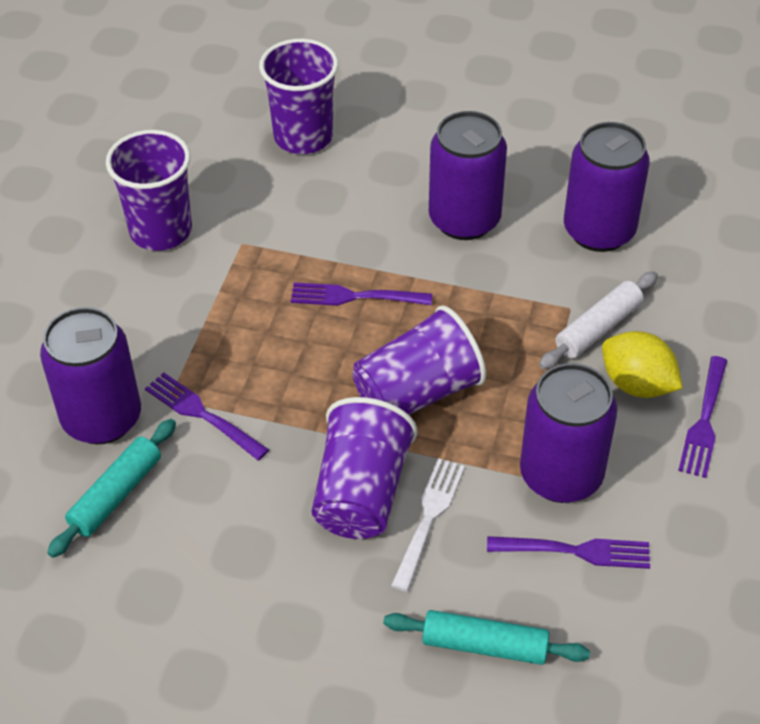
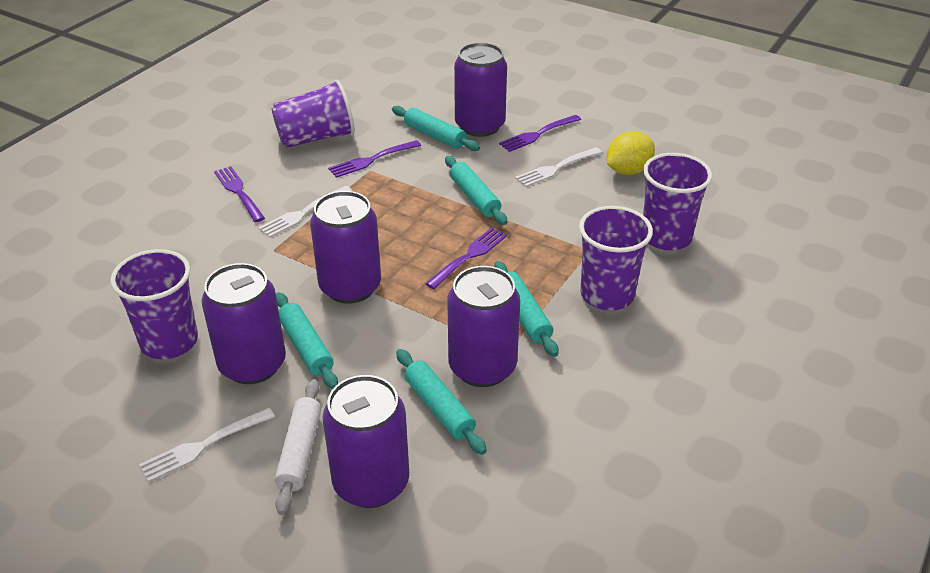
purple can: [40,307,141,444] [429,111,507,240] [520,363,617,503] [564,122,650,252] = 4 -> [202,263,286,384] [310,191,381,304] [323,375,409,508] [447,266,520,387] [454,42,507,137] = 5
turquoise rolling pin: [47,419,176,558] [383,610,590,665] = 2 -> [276,292,338,389] [392,106,480,151] [396,349,487,455] [445,156,507,225] [494,261,559,357] = 5
white fork: [391,458,465,592] = 1 -> [139,408,275,482] [259,186,352,237] [515,147,602,187] = 3

